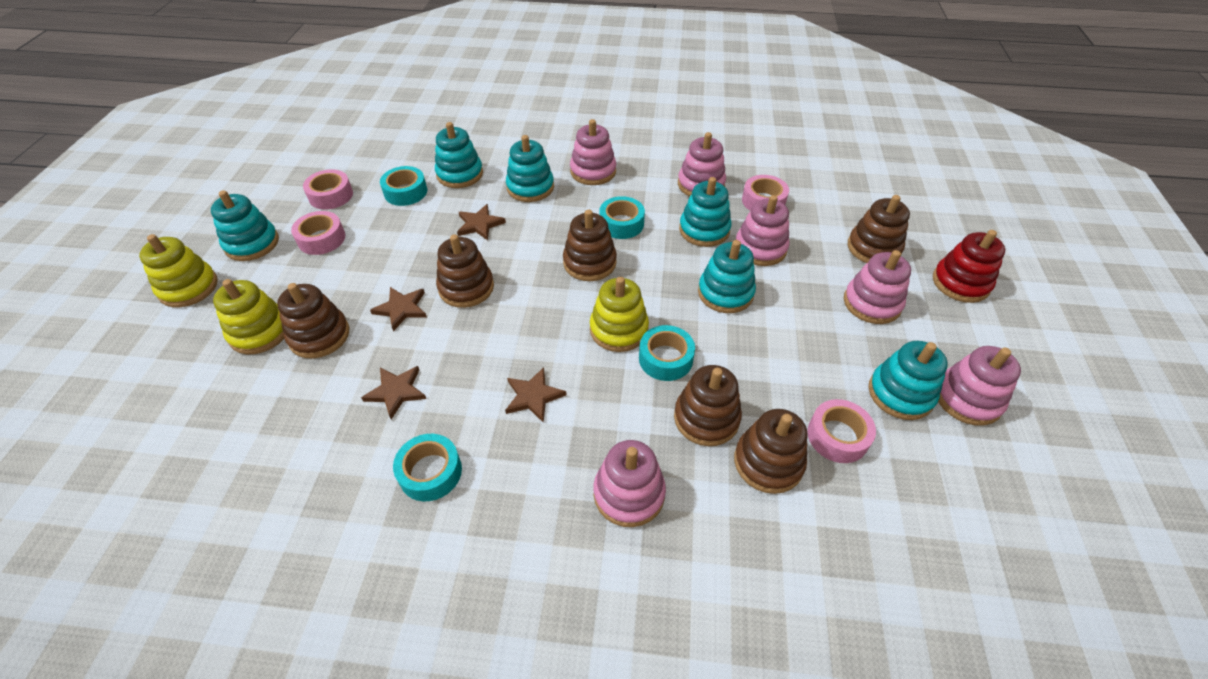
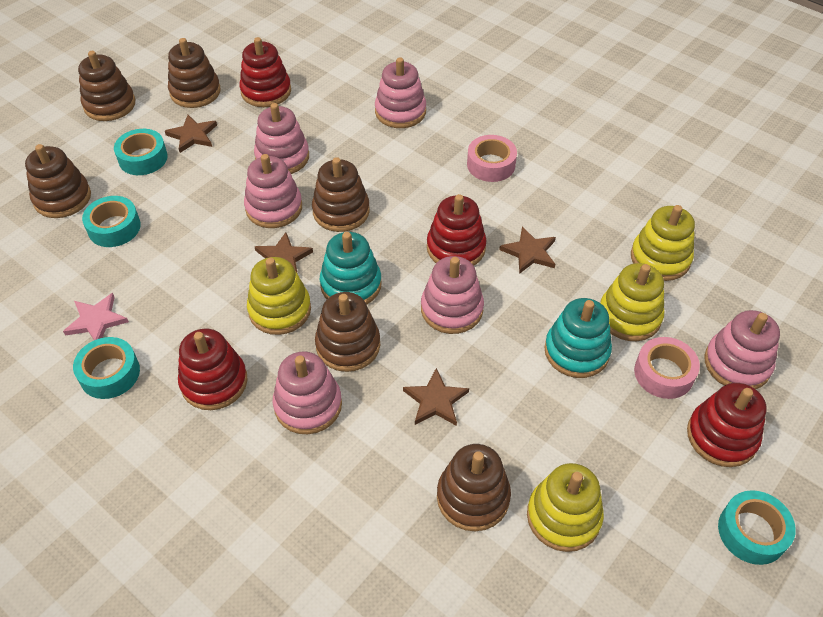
pink star: none = 0 -> [63,293,129,340] = 1
pink tape: [291,211,345,255] [303,169,353,210] [742,175,789,211] [807,399,876,463] = 4 -> [467,135,517,182] [634,337,700,399] = 2
red stacking toy: [933,230,1005,303] = 1 -> [178,329,247,410] [240,37,291,107] [427,194,486,266] [687,383,767,467] = 4
turquoise stacking toy: [211,190,279,261] [435,122,483,188] [506,135,554,202] [679,177,731,247] [698,240,756,313] [868,341,948,420] = 6 -> [320,232,382,305] [544,298,612,378] = 2
yellow stacking toy: [139,234,218,307] [213,279,284,354] [590,277,649,352] = 3 -> [247,257,311,335] [527,463,604,552] [600,263,664,341] [631,205,695,281] = 4

